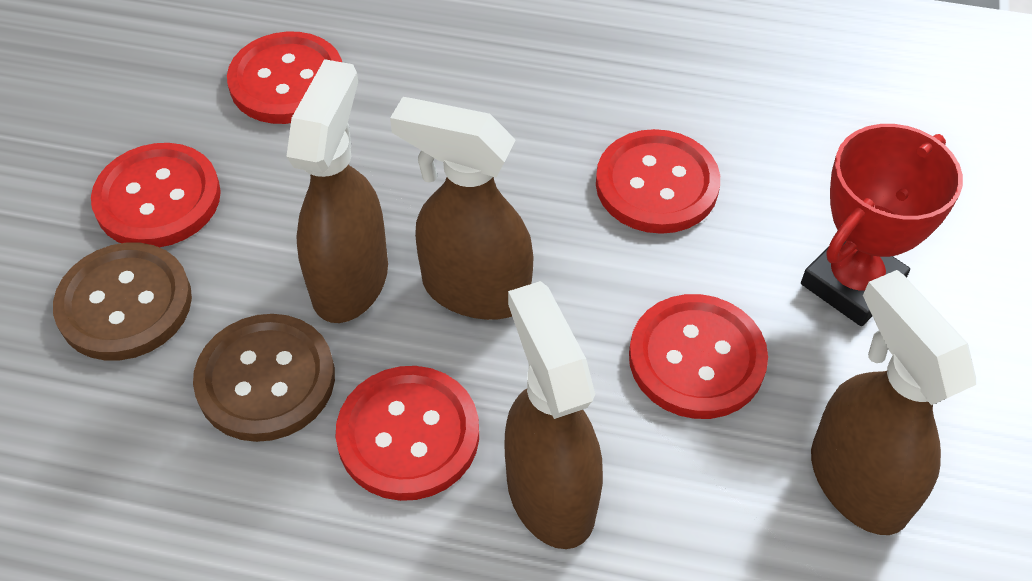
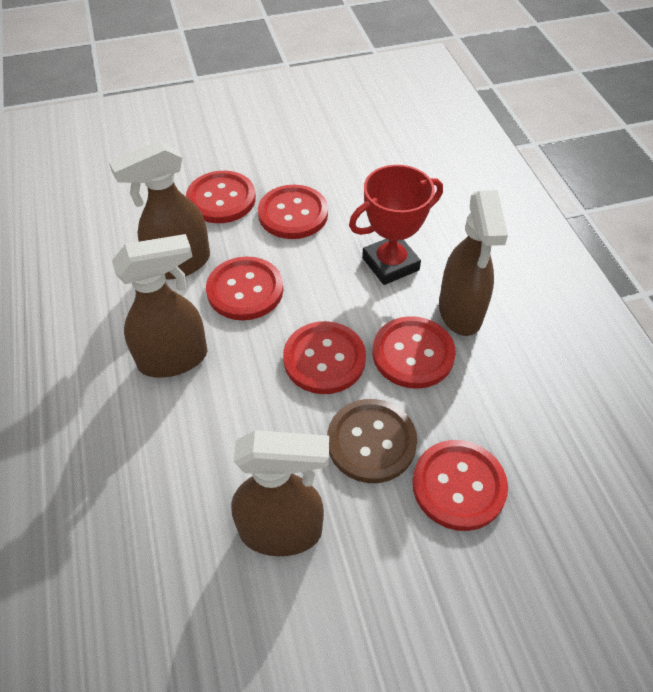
brown button: [53,243,192,361] [193,314,335,442] = 2 -> [327,399,417,483] = 1
red button: [91,143,221,247] [227,31,342,124] [336,366,479,501] [596,129,720,234] [629,294,768,419] = 5 -> [186,171,256,223] [206,256,283,320] [258,185,328,239] [283,321,366,394] [373,316,456,389] [412,440,508,531] = 6

